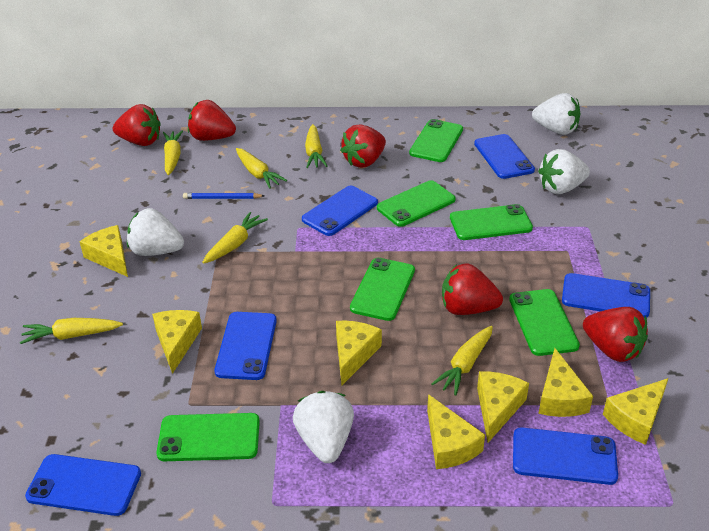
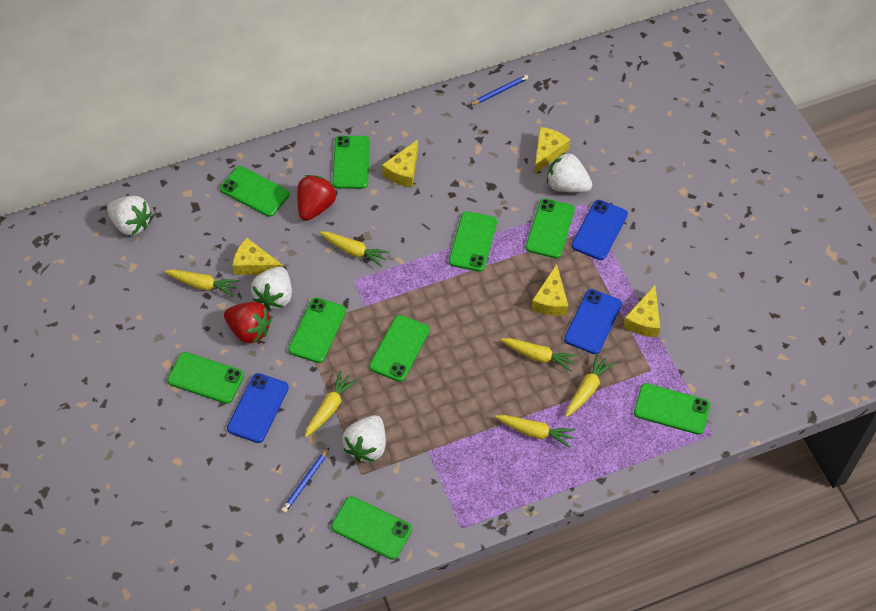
blue pencil: [183,193,265,199] = 1 -> [281,448,329,513] [470,75,528,105] = 2
blue phone: [25,454,141,516] [214,312,277,380] [302,186,378,236] [474,134,535,179] [513,428,618,485] [562,273,650,318] = 6 -> [227,373,289,443] [564,289,622,354] [571,200,628,260] = 3
green phone: [156,413,260,461] [350,258,415,321] [377,180,456,227] [409,119,463,162] [450,204,533,240] [509,289,580,356] = 6 -> [167,352,244,404] [220,166,289,217] [288,297,346,363] [331,496,412,560] [332,136,370,189] [369,315,430,382] [449,211,497,272] [526,198,575,258] [634,383,710,435] = 9
red strawberry: [113,104,161,146] [188,100,236,141] [340,124,386,168] [442,264,503,315] [583,307,648,362] = 5 -> [224,302,272,343] [297,175,336,221] = 2
yellow cheese: [79,225,128,277] [152,310,202,374] [336,321,382,385] [427,394,485,469] [477,371,529,443] [538,348,593,417] [603,378,668,445] = 7 -> [232,238,283,275] [382,140,418,187] [531,264,568,316] [534,127,570,174] [623,285,660,337] = 5

